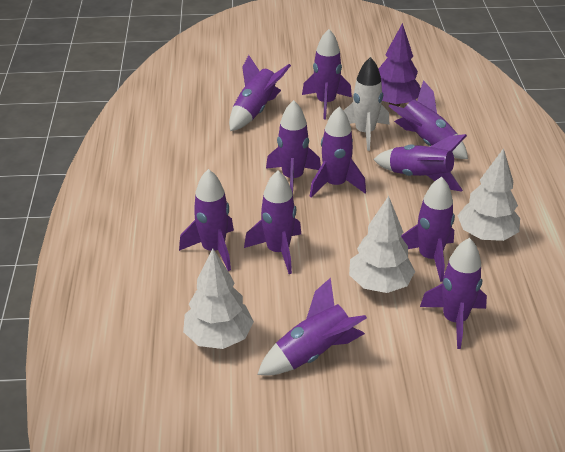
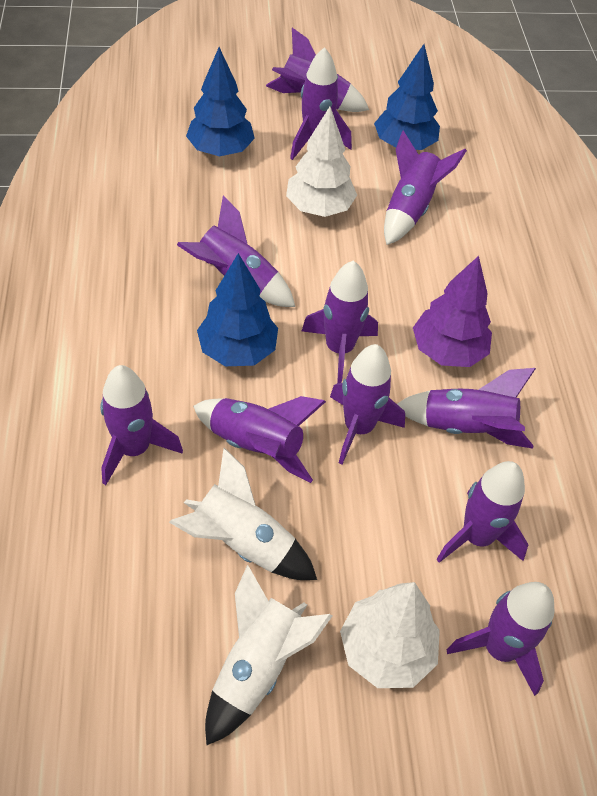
blue tree: none = 0 -> [186,47,255,156] [197,253,278,366] [374,44,440,150] = 3
white rocket: [343,57,389,151] = 1 -> [169,448,317,580] [205,565,332,745] = 2
white tree: [183,248,254,349] [349,196,415,293] [457,148,520,241] = 3 -> [286,107,357,217] [340,582,440,688] = 2

